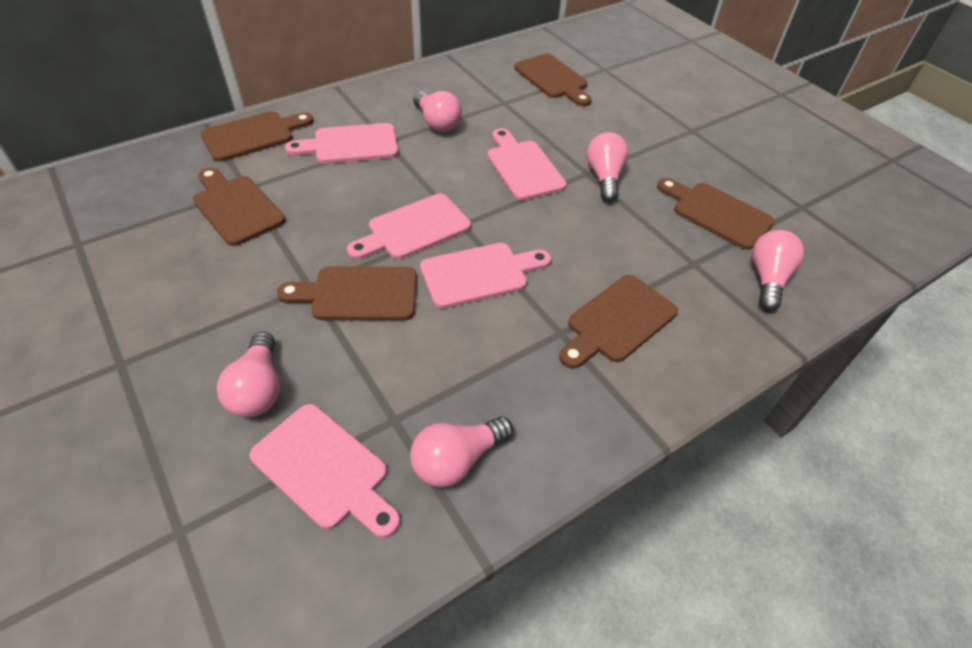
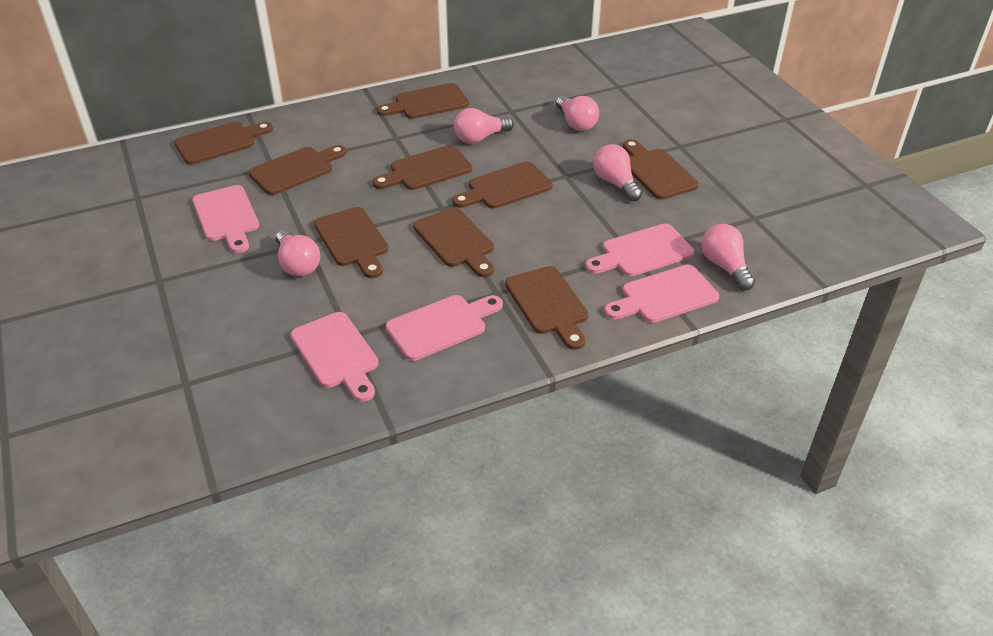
brown cutting board: [193,168,285,246] [200,111,314,162] [277,266,417,320] [514,54,592,106] [559,275,678,369] [657,178,775,250] = 6 -> [174,122,273,165] [249,145,347,195] [314,207,388,278] [372,145,472,190] [377,83,469,119] [413,207,494,277] [452,161,553,209] [505,266,588,350] [623,139,699,199] = 9

